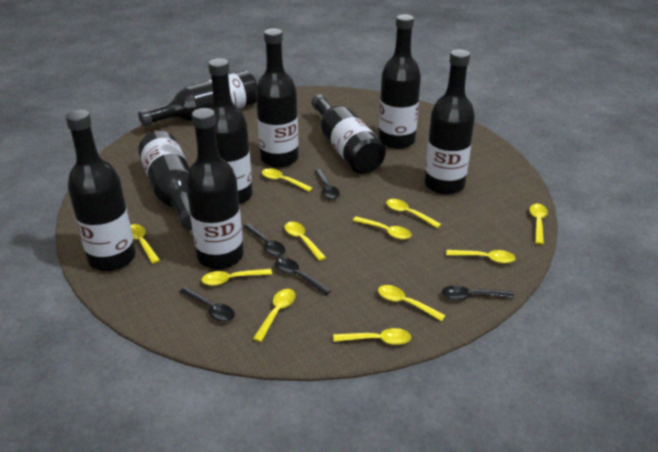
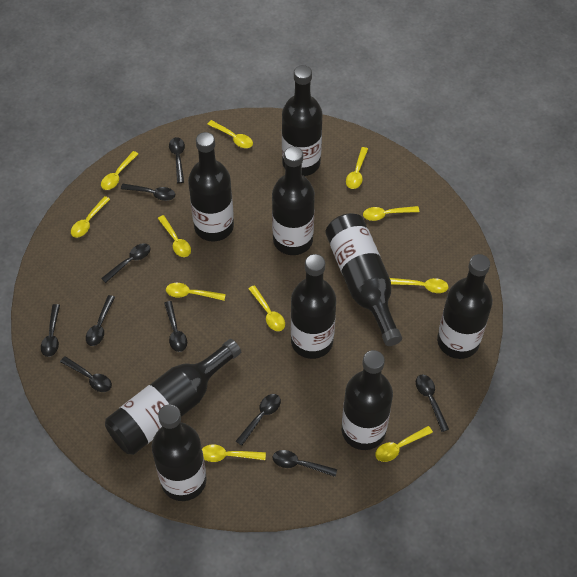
black spoon: [180,287,235,322] [244,223,285,256] [275,258,331,296] [315,169,340,200] [442,285,514,300] = 5 -> [41,304,60,357] [60,356,112,392] [86,295,115,346] [101,243,151,283] [121,184,175,201] [164,301,187,352] [169,137,185,183] [236,394,281,446] [273,450,337,477] [416,375,449,432] = 10

